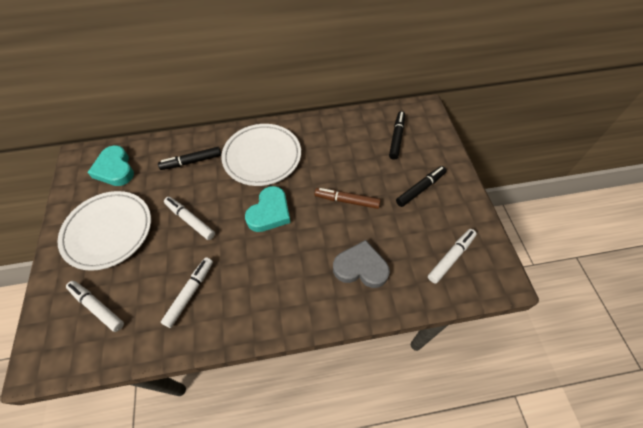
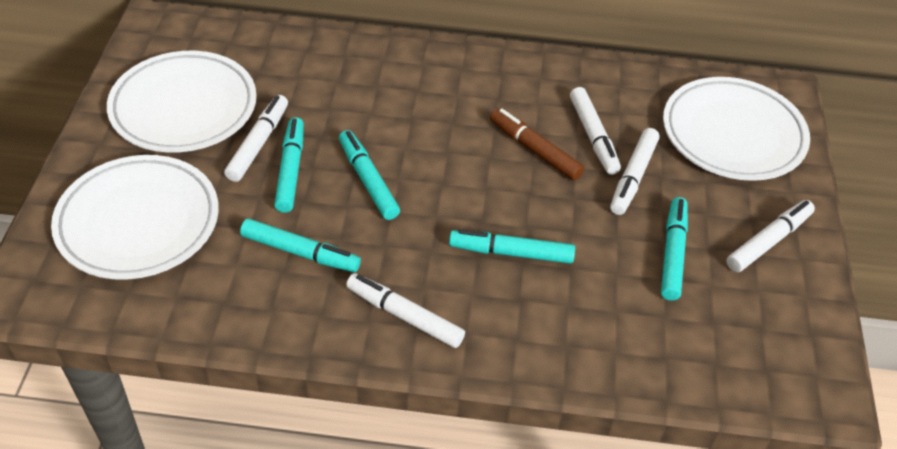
black marker: [158,147,221,170] [389,111,405,160] [396,166,447,207] = 3 -> none = 0
grey heart: [333,240,390,288] = 1 -> none = 0
turquoise heart: [87,145,134,186] [245,186,291,232] = 2 -> none = 0
turquoise marker: none = 0 -> [240,218,361,273] [274,117,304,213] [339,130,400,220] [449,229,575,264] [661,197,688,301] = 5
white marker: [66,281,124,332] [161,257,213,328] [164,197,215,240] [428,229,477,284] = 4 -> [224,95,288,182] [346,273,465,348] [570,87,621,175] [610,128,660,215] [726,200,815,272] = 5
white plate: [58,191,151,271] [221,124,301,186] = 2 -> [51,155,219,280] [107,51,257,153] [663,77,810,181] = 3

